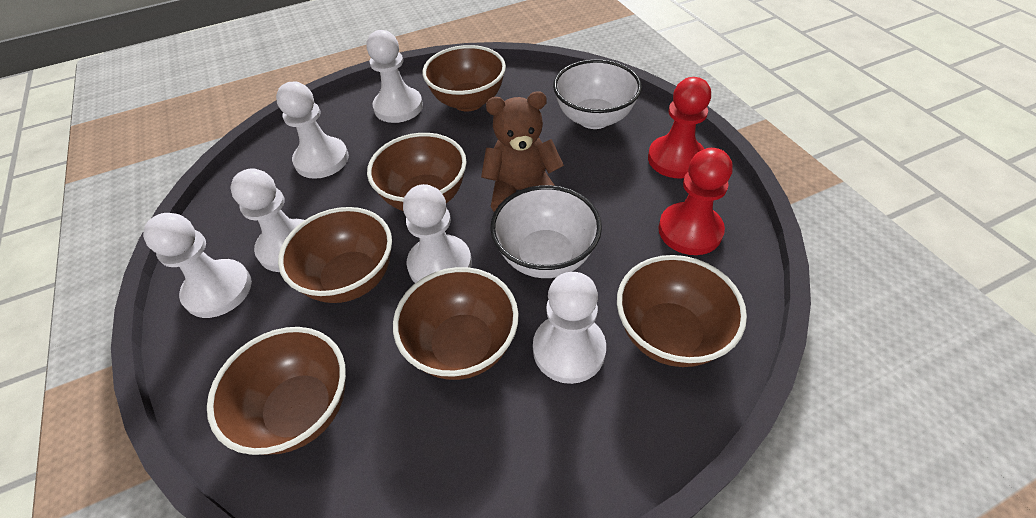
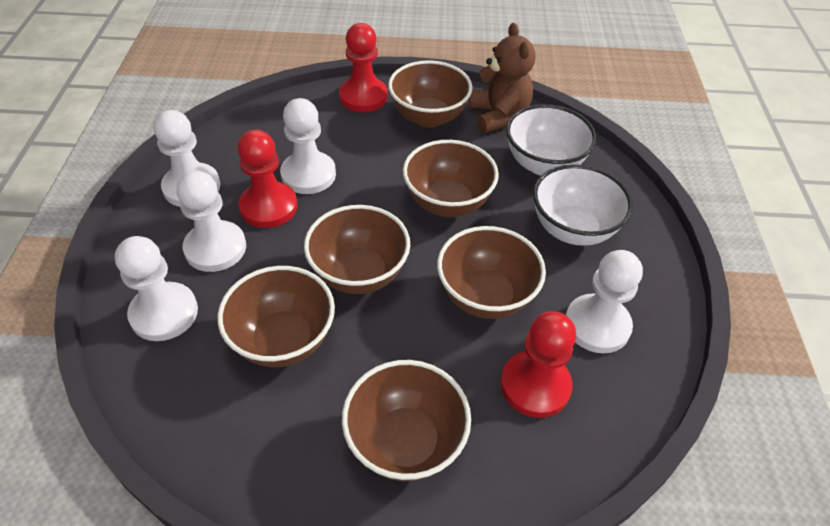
red pawn: [648,77,711,179] [658,148,733,255] = 2 -> [237,130,297,228] [339,23,388,112] [501,311,576,418] = 3
white pawn: [143,213,252,318] [230,168,305,272] [276,81,349,179] [366,30,423,123] [403,184,472,283] [533,272,606,384] = 6 -> [115,236,198,341] [153,110,220,207] [176,170,246,272] [280,98,336,194] [566,250,643,353] = 5

